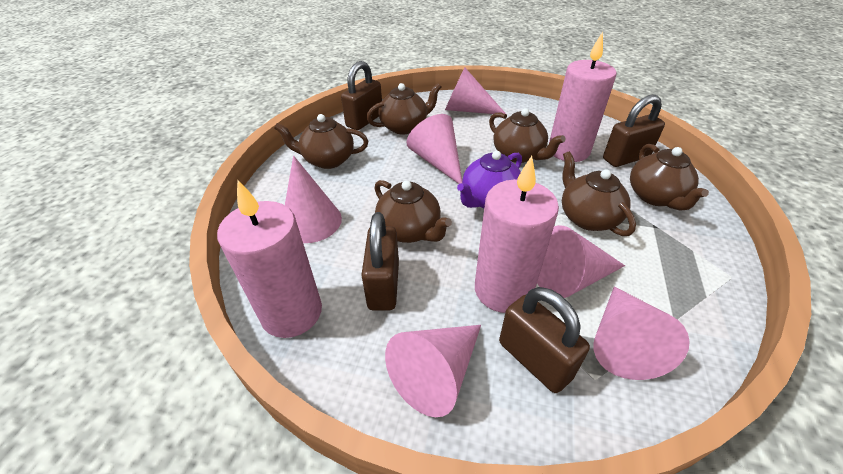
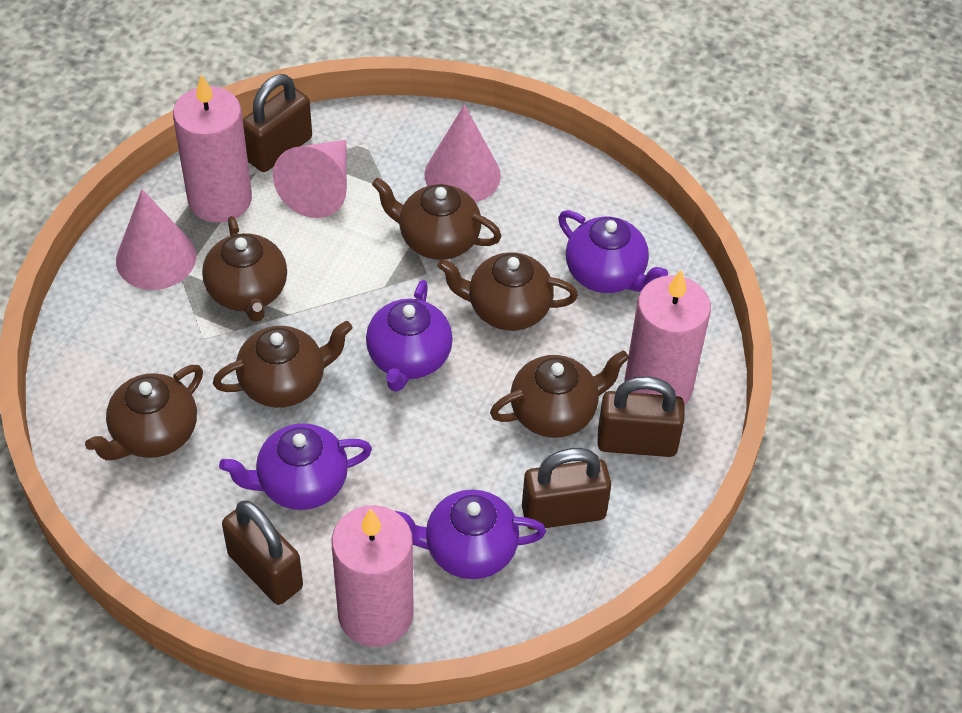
pink cone: [285,156,342,243] [385,325,481,417] [406,114,462,184] [445,68,506,114] [537,225,625,298] [594,287,690,380] = 6 -> [116,189,196,290] [273,140,347,218] [424,105,501,202] = 3
purple teapot: [457,151,522,208] = 1 -> [219,423,372,510] [366,280,453,392] [395,490,546,579] [558,210,668,293] = 4

